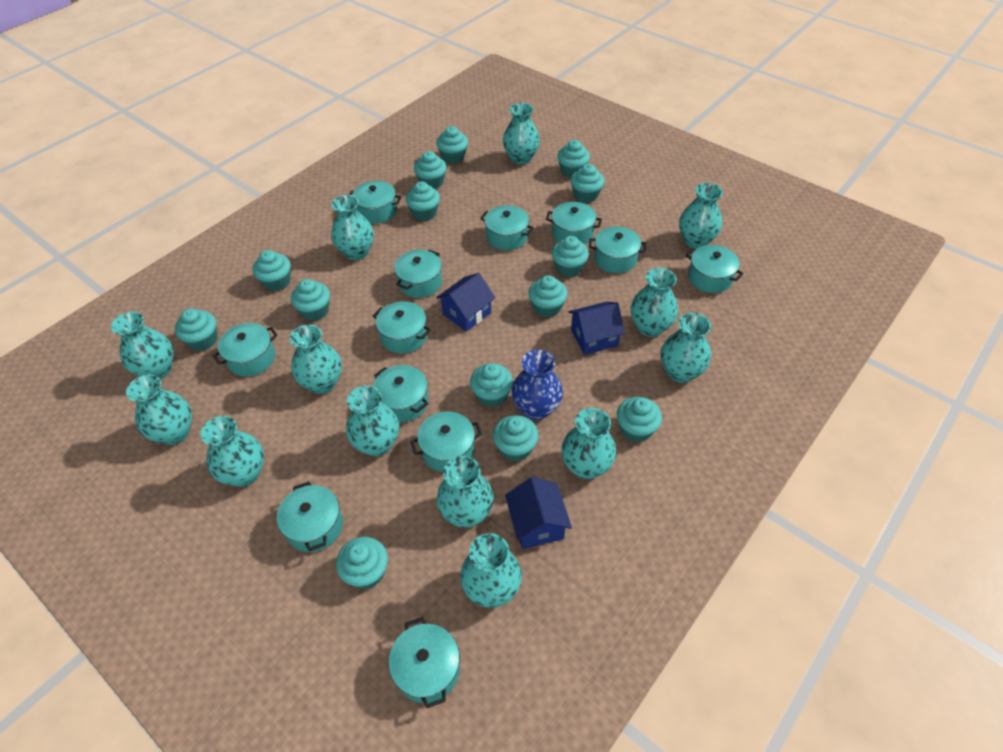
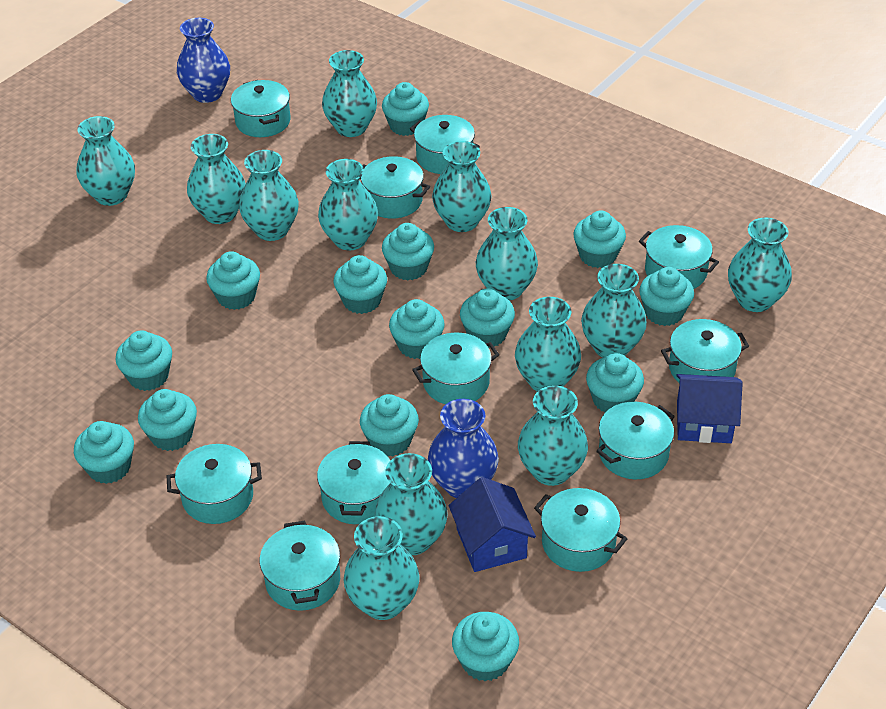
blue house: [436,273,495,332] [505,477,572,549] [569,302,625,355] = 3 -> [449,477,536,572] [676,374,743,443] = 2
blue vase: [511,349,563,420] = 1 -> [177,18,230,103] [428,399,499,498] = 2
turquoise pot: [213,323,278,377] [277,481,343,552] [349,181,401,224] [373,301,431,354] [373,365,429,422] [389,617,460,708] [394,249,442,298] [410,412,482,472] [480,205,534,250] [546,202,602,244] [589,227,646,273] [686,245,744,293] = 12 -> [167,444,262,524] [231,80,291,137] [260,521,340,611] [317,441,390,524] [360,156,430,219] [410,115,480,174] [412,332,499,404] [534,488,627,572] [596,402,675,479] [639,225,719,289] [661,319,749,383] = 11

